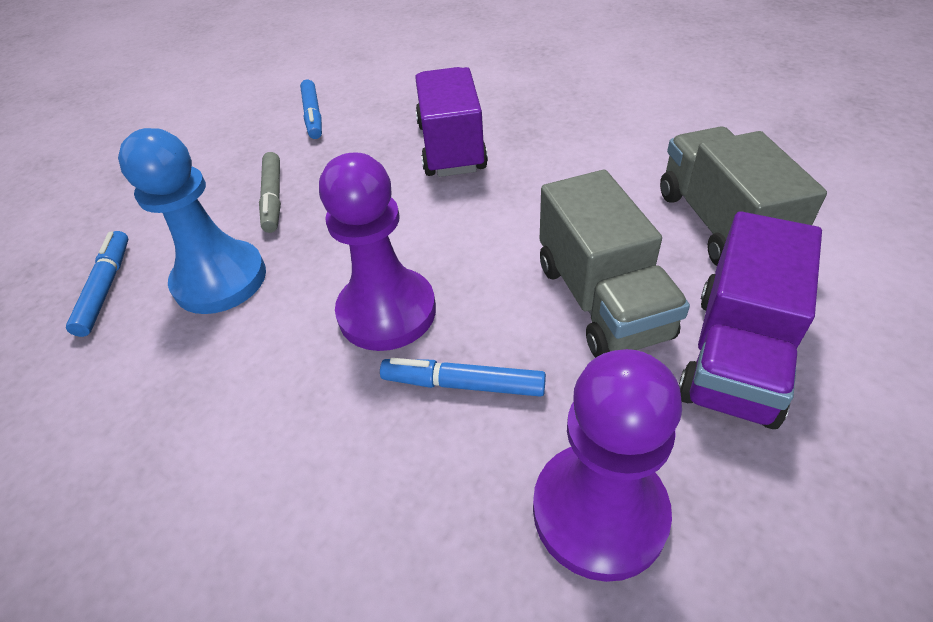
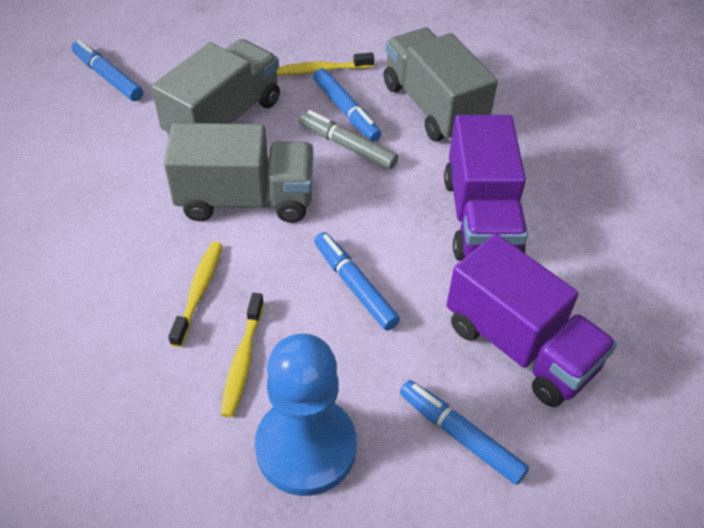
blue marker: [66,231,128,337] [300,80,322,139] [380,358,546,397] = 3 -> [71,40,143,101] [314,68,381,142] [314,232,400,331] [400,380,529,485] = 4
grey truck: [540,170,690,358] [660,126,827,266] = 2 -> [151,39,280,137] [164,123,313,223] [383,28,498,142] = 3
purple pawn: [319,153,436,351] [533,349,682,582] = 2 -> none = 0
yellow toothbrush: none = 0 -> [168,242,222,347] [221,293,264,418] [277,52,374,75] = 3

